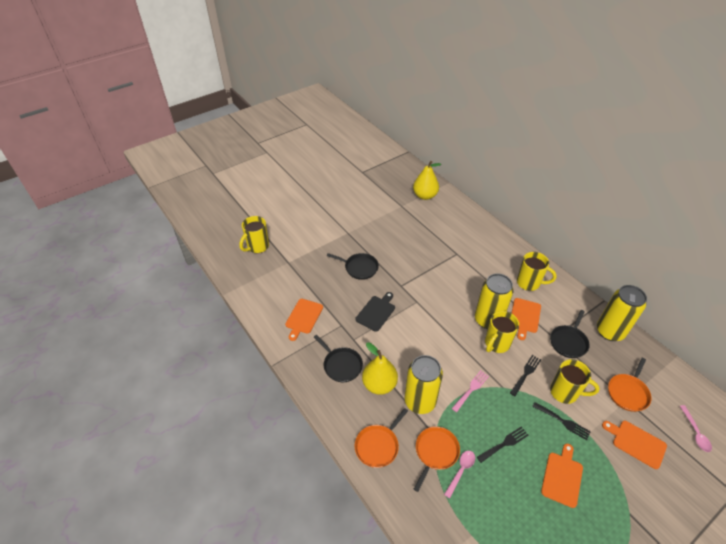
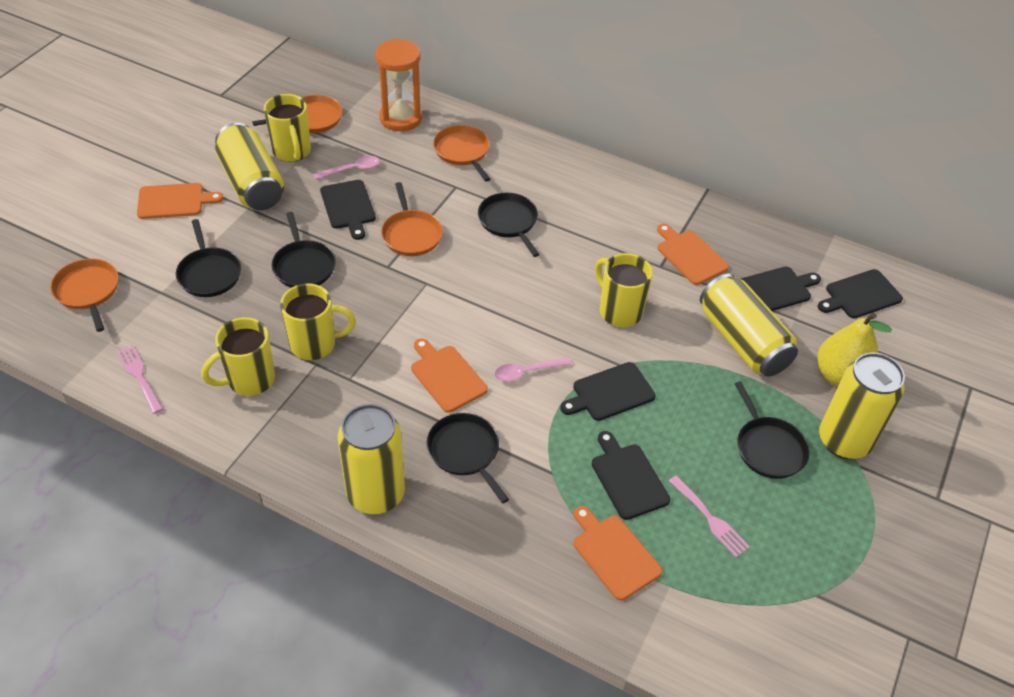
black cutting board: [355,292,395,332] = 1 -> [320,180,376,240] [560,362,655,421] [592,431,670,520] [741,267,821,311] [818,269,903,318] = 5
black fork: [477,427,529,463] [510,355,541,396] [532,402,591,440] = 3 -> none = 0
black pan: [314,335,363,382] [327,253,379,280] [550,310,590,358] = 3 -> [176,219,241,297] [271,212,336,288] [427,413,509,503] [478,193,540,257] [735,382,810,479] = 5
orange hourglass: none = 0 -> [375,39,422,131] = 1
orange pan: [355,408,408,468] [414,426,460,492] [608,358,652,412] = 3 -> [50,259,118,332] [252,95,342,133] [381,182,443,256] [433,125,490,182] = 4
pink fork: [452,370,489,412] = 1 -> [116,344,163,414] [669,475,750,557] = 2
yellow can: [405,355,443,414] [475,273,513,329] [597,285,647,341] = 3 -> [215,122,284,210] [338,404,405,514] [700,274,798,377] [819,353,905,459] = 4
yellow pear: [362,343,398,395] [413,161,441,200] = 2 -> [817,312,892,387] = 1

